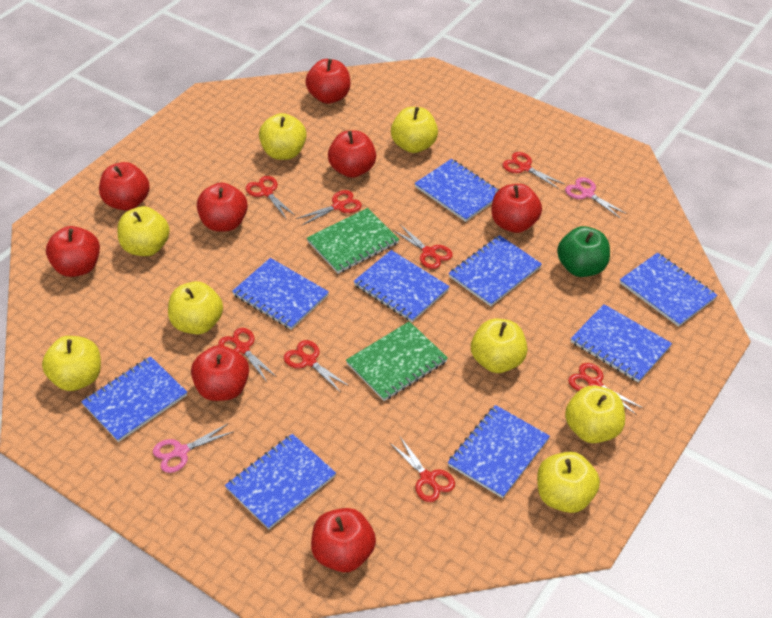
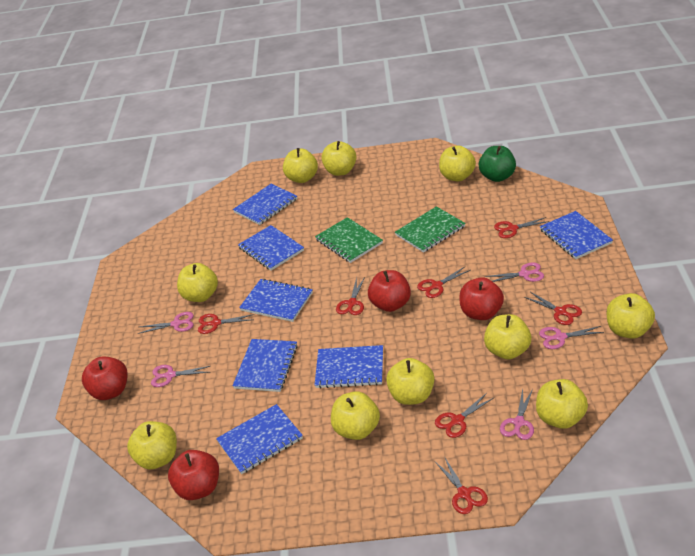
blue notebook: [81,356,187,442] [225,434,336,530] [232,258,329,330] [353,250,450,322] [414,159,499,222] [448,405,550,498] [449,235,542,306] [571,304,672,383] [620,253,718,327] = 9 -> [216,404,303,474] [232,339,298,392] [233,184,297,225] [238,225,304,271] [239,279,313,322] [315,345,383,388] [540,211,613,259] = 7
pink scissors: [153,423,234,473] [565,177,627,219] = 2 -> [138,312,194,334] [151,365,210,387] [485,262,544,282] [500,389,534,440] [539,326,604,349] = 5
red apple: [46,226,100,277] [99,162,150,211] [191,345,249,401] [197,183,248,232] [306,59,351,104] [311,508,376,572] [328,131,376,178] [491,184,542,233] = 8 -> [82,357,128,400] [168,450,219,500] [368,270,411,312] [459,277,504,320] = 4
red scissors: [218,328,277,382] [246,176,296,220] [284,340,350,393] [296,190,362,226] [390,437,455,502] [392,225,453,269] [502,152,564,189] [568,363,644,415] = 8 -> [198,314,254,334] [336,277,365,315] [417,267,470,298] [435,393,494,438] [435,458,488,514] [494,217,549,238] [524,292,582,325] = 7
yellow apple: [42,336,101,391] [117,206,170,256] [168,281,223,335] [259,113,307,160] [391,107,438,153] [471,319,528,373] [537,452,600,513] [565,385,625,443] = 8 -> [127,421,177,470] [177,263,218,302] [283,148,318,183] [321,141,357,176] [331,391,380,440] [386,358,435,405] [439,146,476,181] [484,314,531,359] [536,379,588,429] [607,293,655,339] = 10

